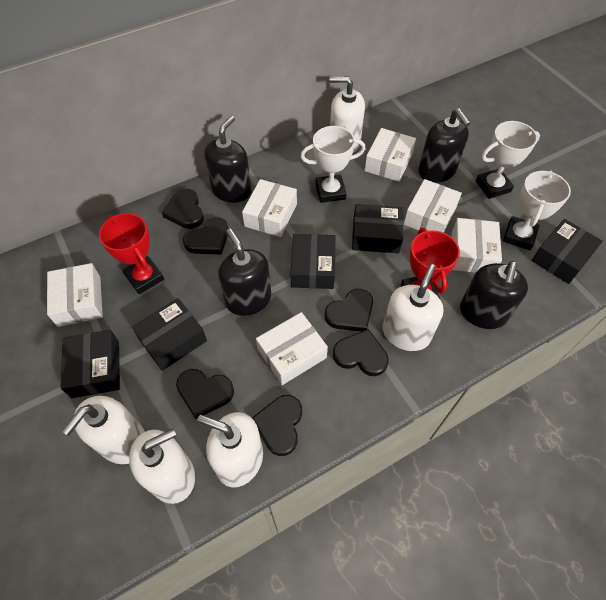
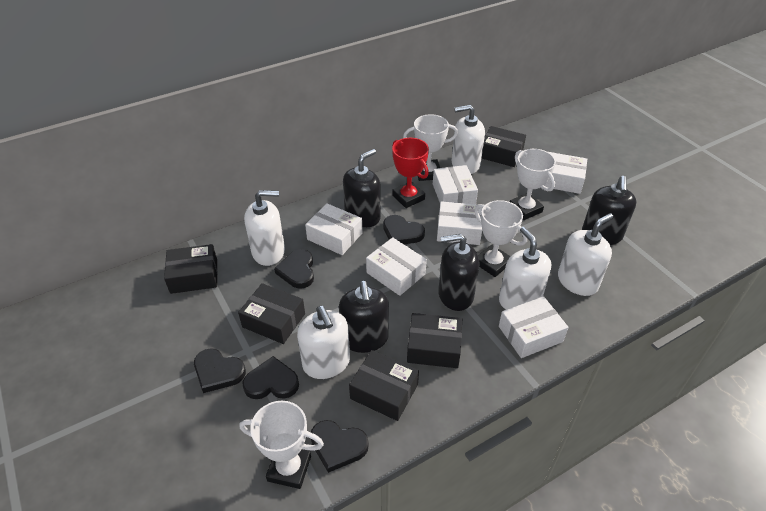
black heart: [162,189,204,229] [176,369,234,419] [183,217,229,255] [252,395,302,456] [325,289,373,332] [333,329,389,376] = 6 -> [194,348,246,393] [242,356,299,399] [274,249,314,289] [311,420,369,473] [383,215,425,244] = 5
red trophy: [99,213,164,294] [401,228,460,299] = 2 -> [392,138,429,208] = 1
white trophy: [300,126,365,203] [476,121,540,199] [503,170,571,250] = 3 -> [240,401,324,489] [403,114,458,181] [474,200,527,277] [510,149,556,220] = 4

